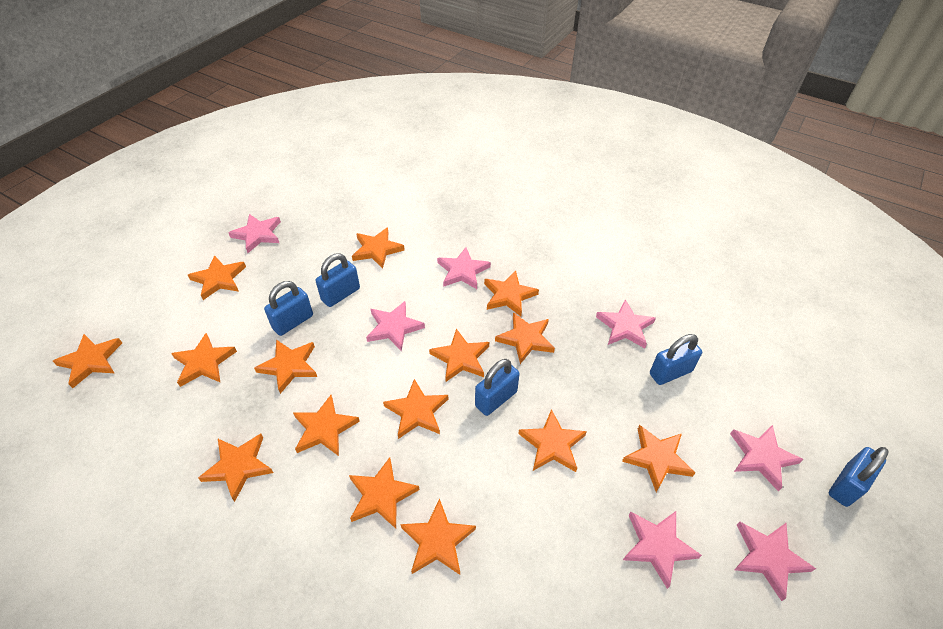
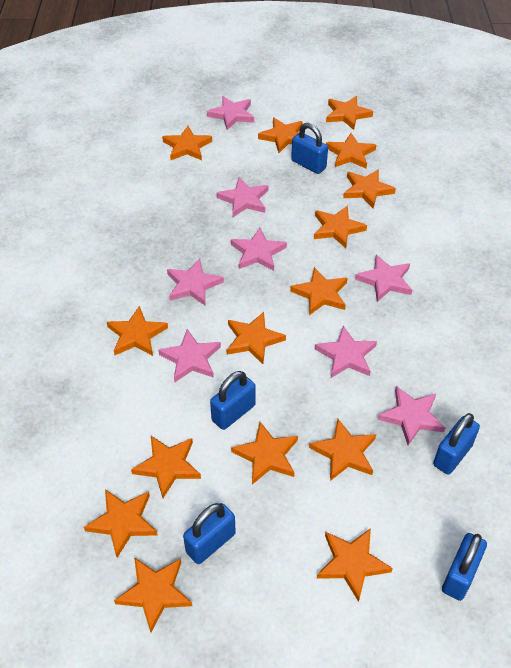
pink star: [228,214,281,253] [366,301,425,351] [437,247,491,289] [596,299,656,348] [623,511,702,589] [730,425,804,492] [734,522,816,601] = 7 -> [158,329,221,383] [167,259,224,305] [207,96,254,130] [217,177,268,217] [231,228,287,271] [315,326,377,378] [355,255,412,302] [378,386,446,445] = 8

